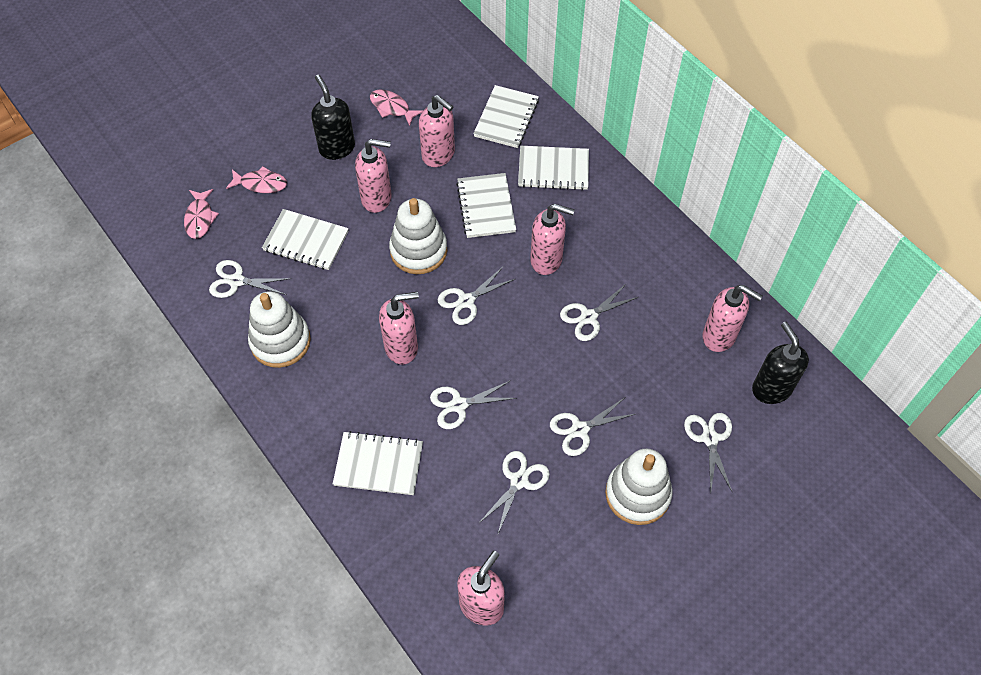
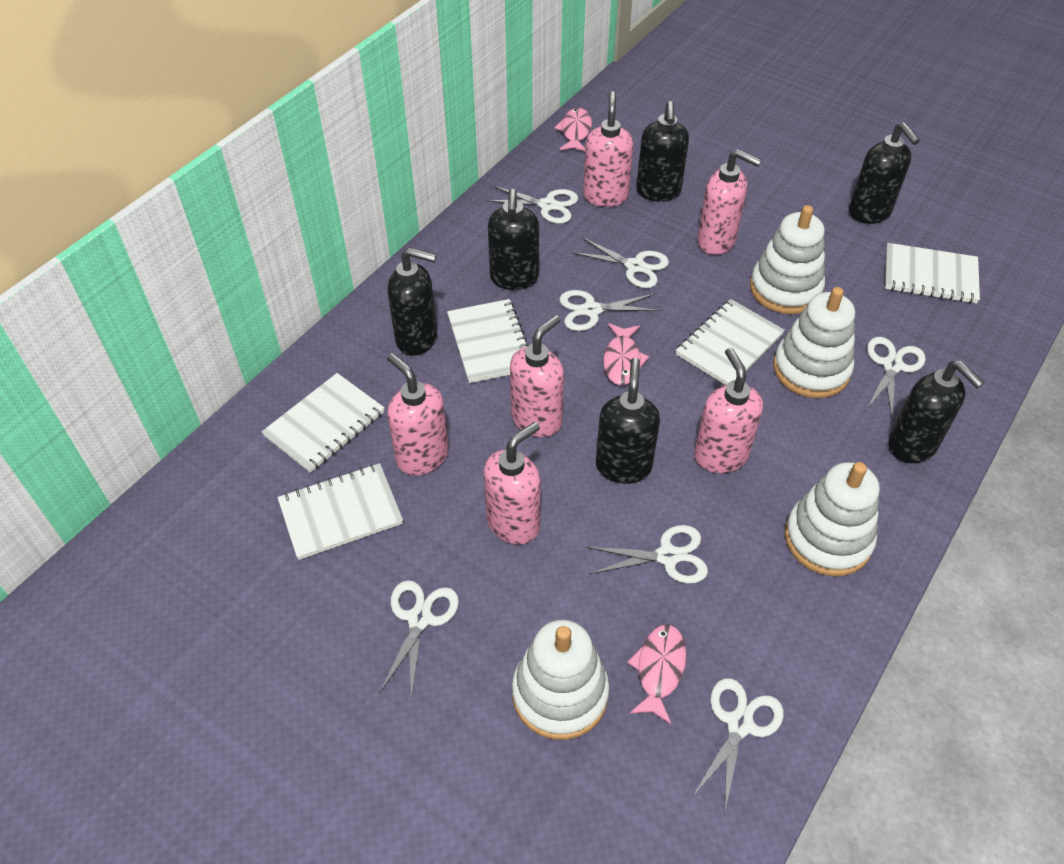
black soap dispenser: [311,75,355,160] [752,322,809,404] = 2 -> [387,248,437,356] [488,189,539,290] [596,358,660,484] [636,101,689,202] [849,122,920,224] [888,361,984,463] = 6
white stacking toy: [248,291,311,368] [389,198,447,274] [605,449,673,525] = 3 -> [512,620,609,740] [750,205,825,314] [773,287,855,398] [785,462,880,576] = 4

